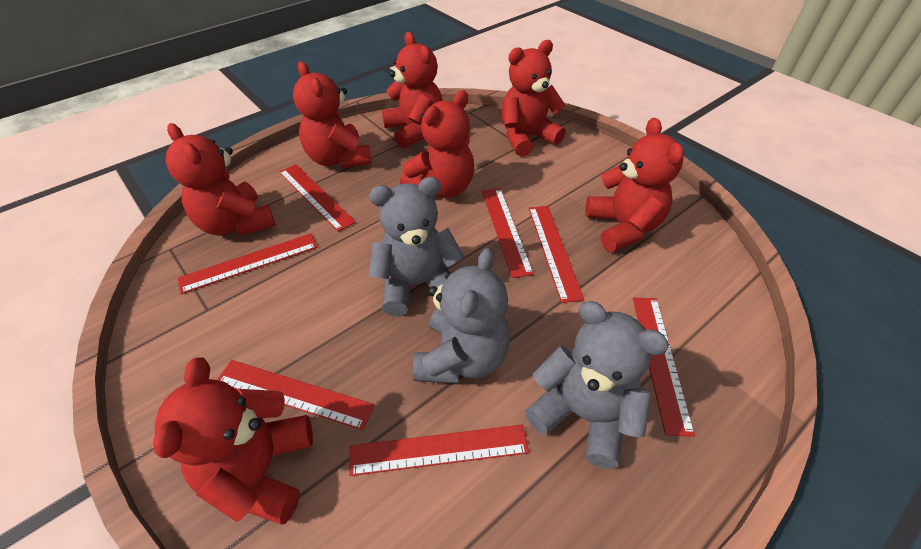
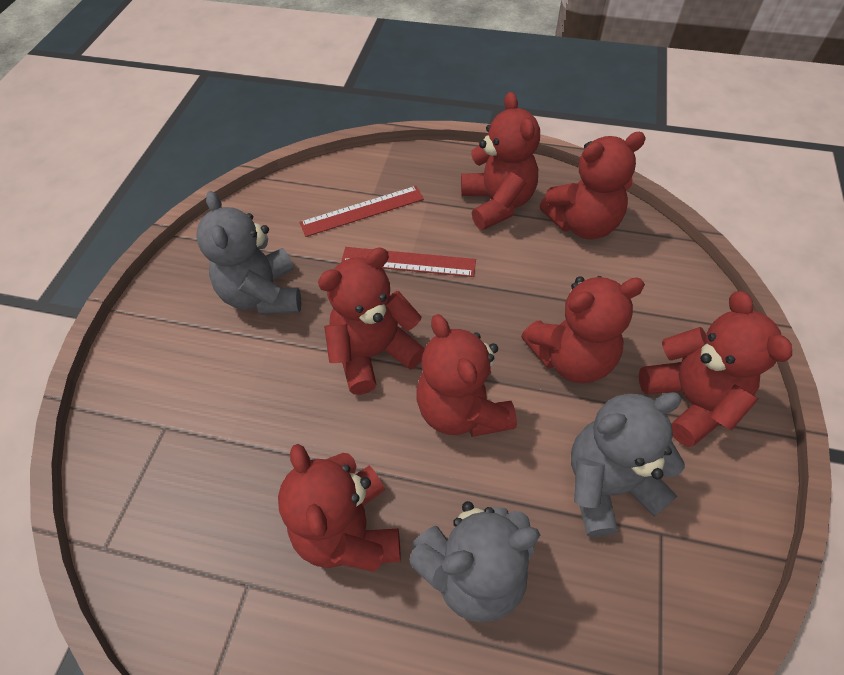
red ruler: [178,233,317,294] [217,360,375,430] [279,164,356,232] [349,424,529,476] [482,188,534,278] [529,206,584,303] [633,298,695,437] = 7 -> [300,186,424,237] [341,247,476,277] = 2

